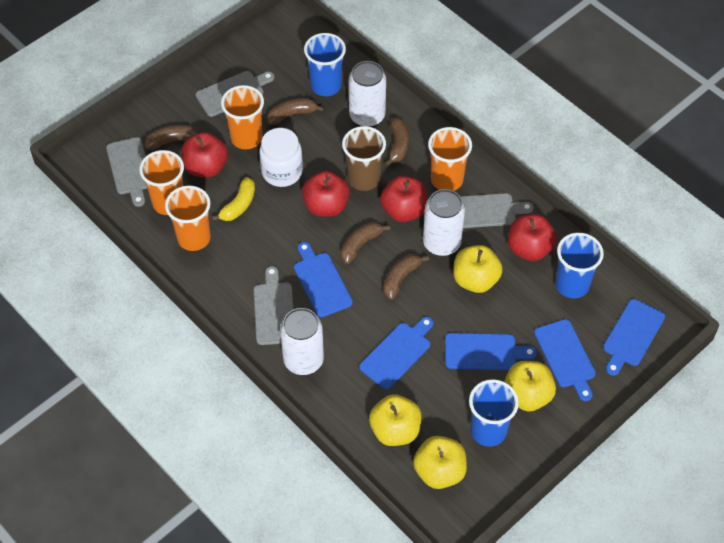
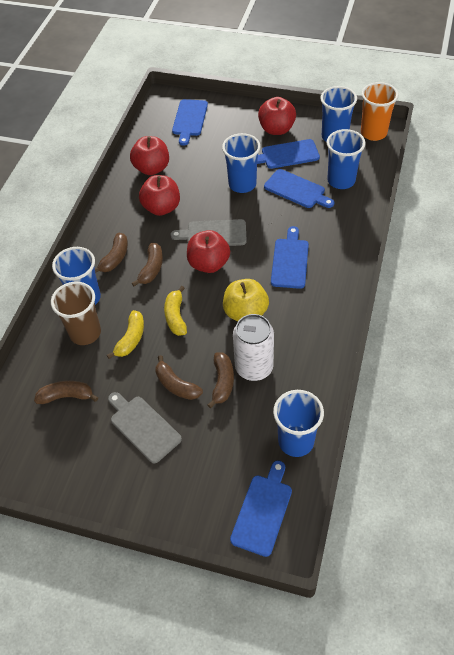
blue cup: [304,33,346,96] [469,379,519,447] [555,233,604,298] = 3 -> [52,247,101,305] [222,133,260,193] [273,390,324,457] [320,86,357,142] [326,129,365,189] = 5
grey cutting board: [106,137,147,207] [196,71,275,117] [254,266,293,345] [460,193,534,228] = 4 -> [108,392,182,463] [170,219,247,246] = 2
orange cup: [139,150,184,215] [165,186,211,251] [221,85,264,150] [428,127,472,191] = 4 -> [361,82,399,141] = 1
white can: [280,308,324,375] [349,61,386,127] [423,189,465,256] = 3 -> [233,314,274,381] = 1
white jar: [259,128,303,187] = 1 -> none = 0
yellow apple: [369,394,422,446] [413,436,467,489] [453,245,503,293] [504,361,556,412] = 4 -> [223,279,269,321] = 1
yellow banana: [212,177,255,221] = 1 -> [107,310,144,359] [164,286,187,336] = 2

